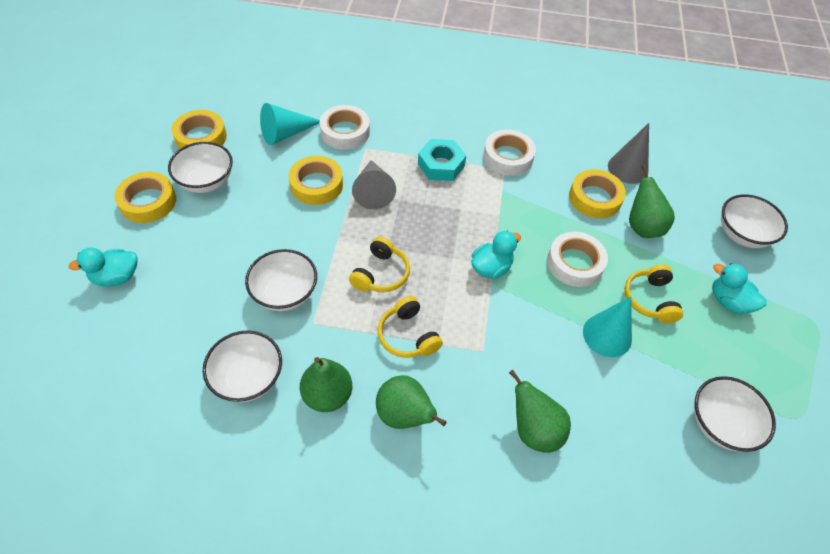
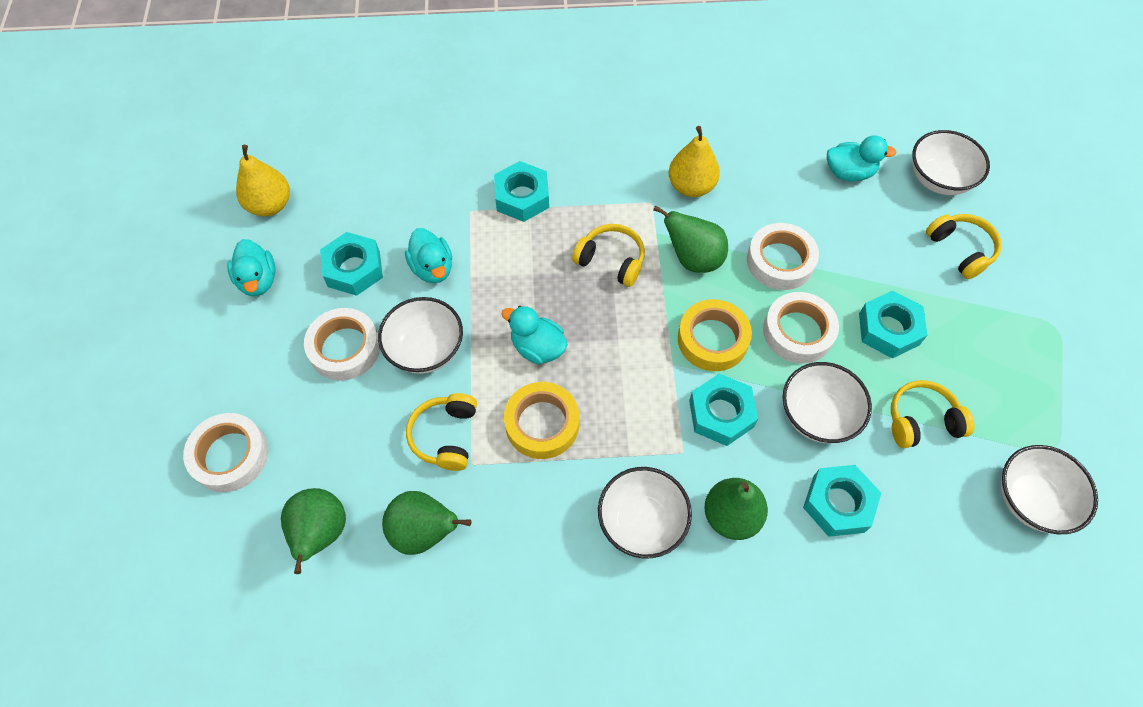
grey cone: [352,160,396,209] [608,123,649,184] = 2 -> none = 0
turquoise cone: [260,103,320,145] [583,296,632,357] = 2 -> none = 0
turquoise duck: [68,247,138,286] [471,231,521,279] [712,263,766,314] = 3 -> [227,239,276,296] [405,228,452,283] [502,306,568,364] [827,135,896,182] = 4
turquoise nut: [418,139,466,181] = 1 -> [320,232,383,296] [494,161,549,222] [689,374,758,446] [803,465,881,537] [859,290,927,359] = 5
white tape: [320,105,370,150] [483,130,536,176] [547,232,608,287] = 3 -> [183,413,268,492] [304,308,380,381] [747,223,819,290] [763,292,839,363] = 4
yellow headphones: [349,236,410,292] [377,296,443,358] [624,264,683,323] = 3 -> [406,393,477,471] [572,224,645,287] [891,380,975,448] [926,214,1002,279] = 4
yellow pear: none = 0 -> [236,145,290,216] [669,126,720,197] = 2
yellow tape: [114,172,176,223] [172,110,227,149] [289,156,343,205] [569,169,626,219] = 4 -> [504,382,579,459] [678,299,752,371] = 2

